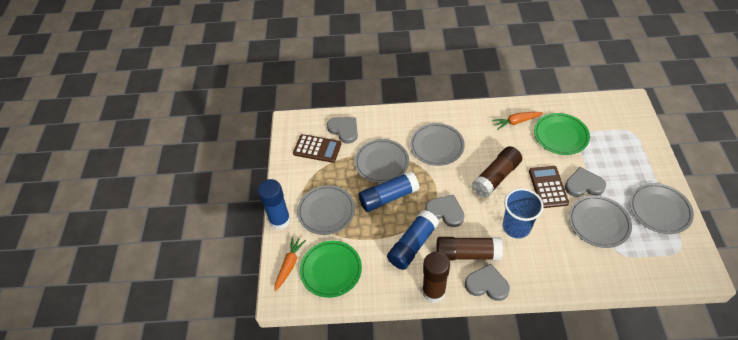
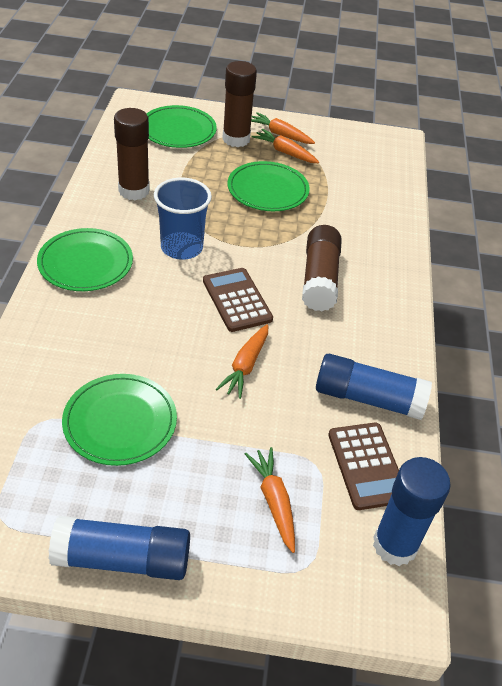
green plate: [300,241,362,298] [534,113,590,155] = 2 -> [37,228,133,291] [62,374,177,466] [146,105,217,148] [227,161,310,211] = 4
grey heart: [327,117,358,144] [425,195,464,227] [465,264,510,301] [565,167,606,197] = 4 -> none = 0
grey plate: [297,185,355,235] [354,139,409,183] [410,123,465,166] [569,195,632,248] [630,183,694,234] = 5 -> none = 0
orange carrot: [274,237,306,291] [492,112,543,130] = 2 -> [216,324,268,399] [245,447,295,553] [251,112,315,144] [251,129,319,163] = 4

